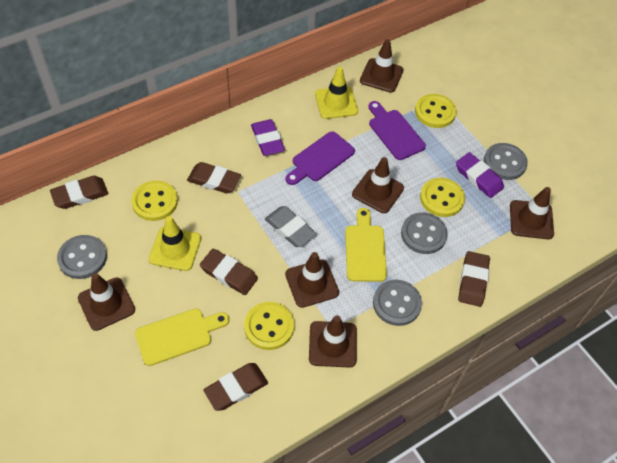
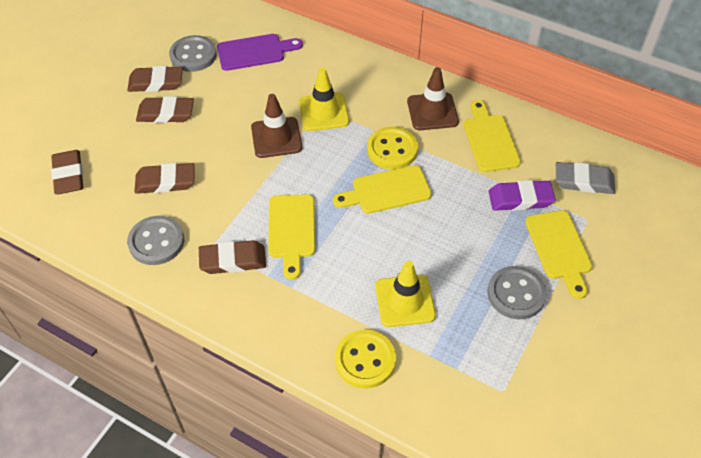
brown traffic cone: [78,273,135,331] [285,252,339,308] [309,315,357,368] [352,157,404,213] [360,39,404,93] [510,187,554,239] = 6 -> [251,94,302,158] [407,67,459,130] = 2
grey button: [57,235,107,279] [373,280,422,326] [401,212,448,254] [484,143,528,180] = 4 -> [127,216,184,265] [169,35,217,72] [487,266,547,319] = 3
purple cutting board: [286,131,355,185] [368,101,426,160] = 2 -> [217,34,303,71] = 1
purple eraser: [251,119,285,156] [456,152,504,198] = 2 -> [489,180,556,211] = 1
yellow button: [131,181,178,221] [244,302,294,350] [415,94,457,128] [420,178,465,217] = 4 -> [335,330,396,388] [367,127,418,169] = 2
yellow cutting board: [135,309,229,366] [345,208,387,282] = 2 -> [268,194,315,280] [333,165,432,214] [464,100,521,172] [525,210,592,299] = 4

